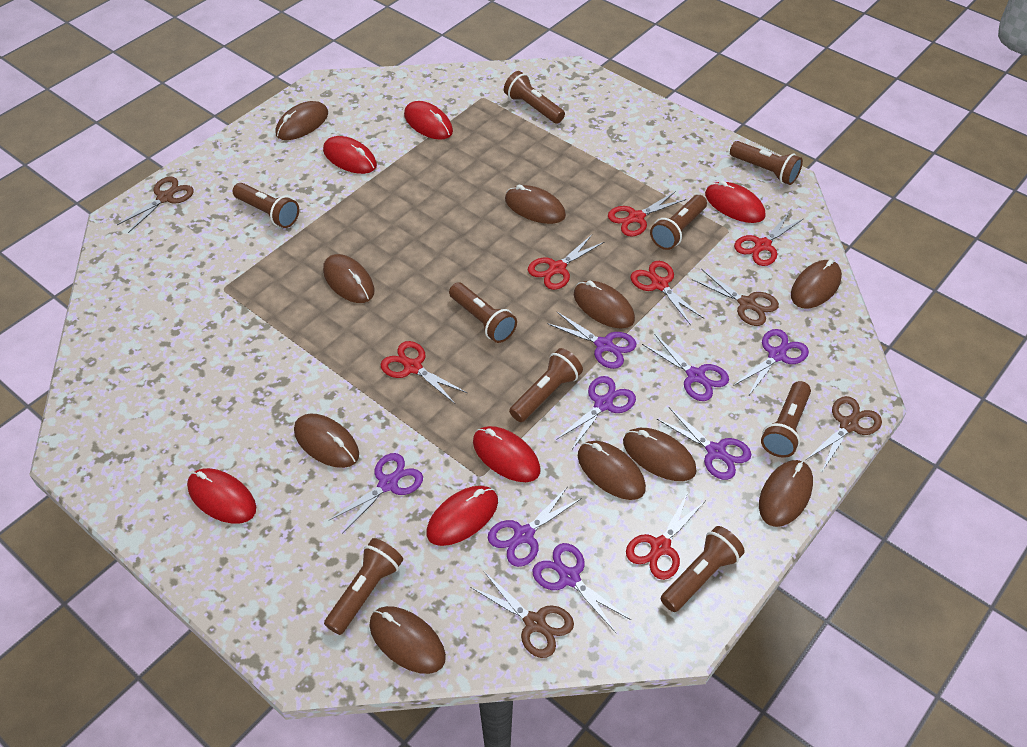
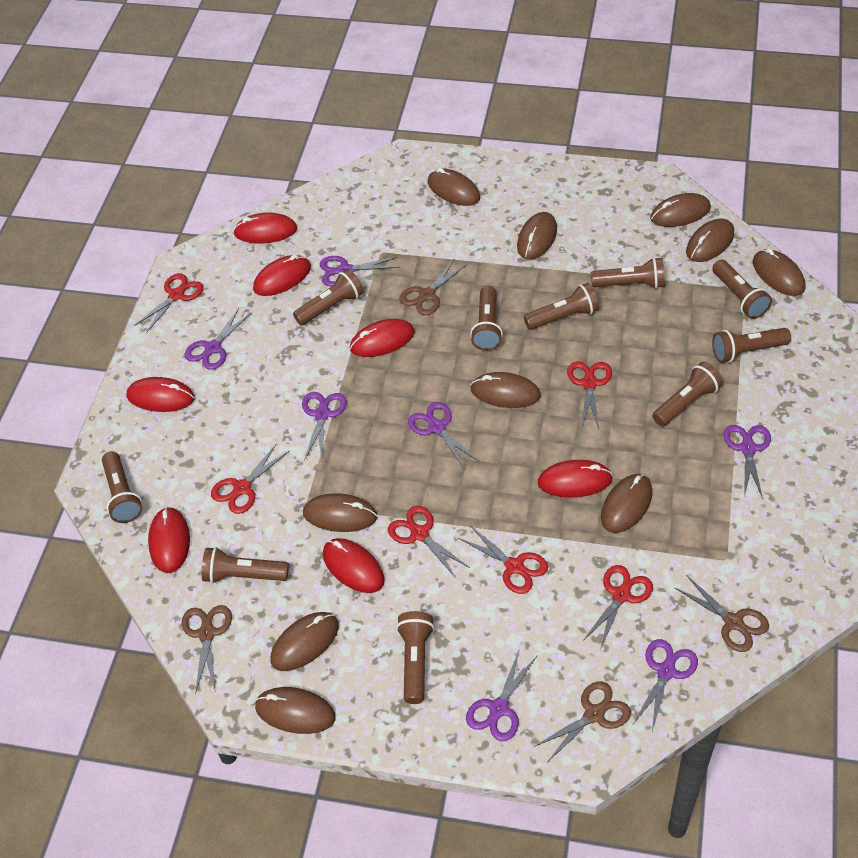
brown flashlight: [233,183,299,228] [324,538,403,635] [449,282,517,343] [504,71,565,124] [509,348,583,422] [650,195,707,250] [661,526,745,612] [730,141,803,185] [761,381,811,458] = 9 -> [102,451,143,523] [202,547,289,584] [293,269,364,325] [396,611,434,704] [470,286,503,351] [524,283,599,330] [591,257,665,289] [652,362,723,426] [712,259,772,319] [712,328,791,363] = 10
purple scissors: [328,453,423,534] [488,486,582,567] [532,543,631,633] [547,312,637,369] [556,376,636,451] [642,334,729,401] [657,407,751,480] [733,329,809,395] = 8 -> [185,308,252,370] [302,392,347,461] [320,256,399,286] [408,402,480,469] [466,648,537,741] [633,639,698,732] [724,425,771,499] = 7
red mouse: [187,468,256,524] [323,136,377,174] [404,101,453,140] [426,486,498,546] [473,426,541,482] [705,181,766,223] = 6 -> [127,377,195,412] [148,507,190,573] [233,212,297,243] [253,255,311,296] [323,538,385,593] [350,319,415,357] [538,460,613,498] = 7

